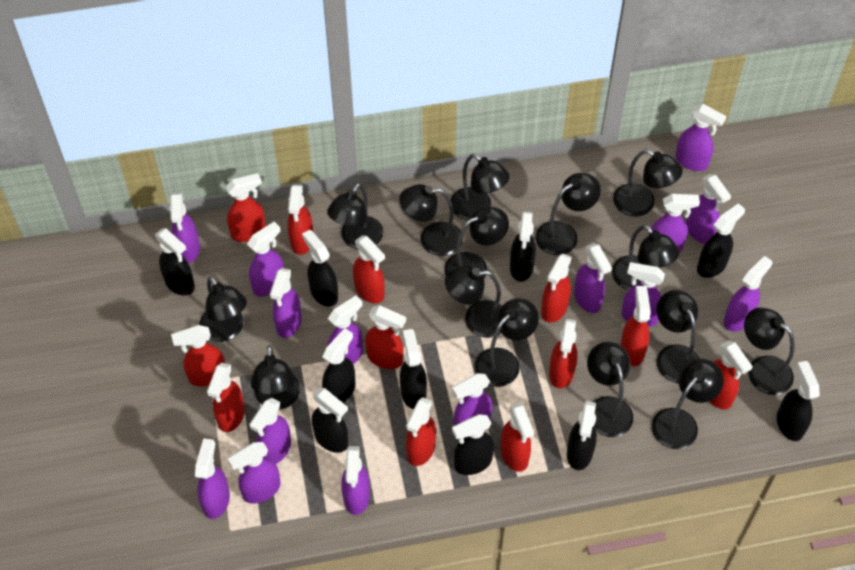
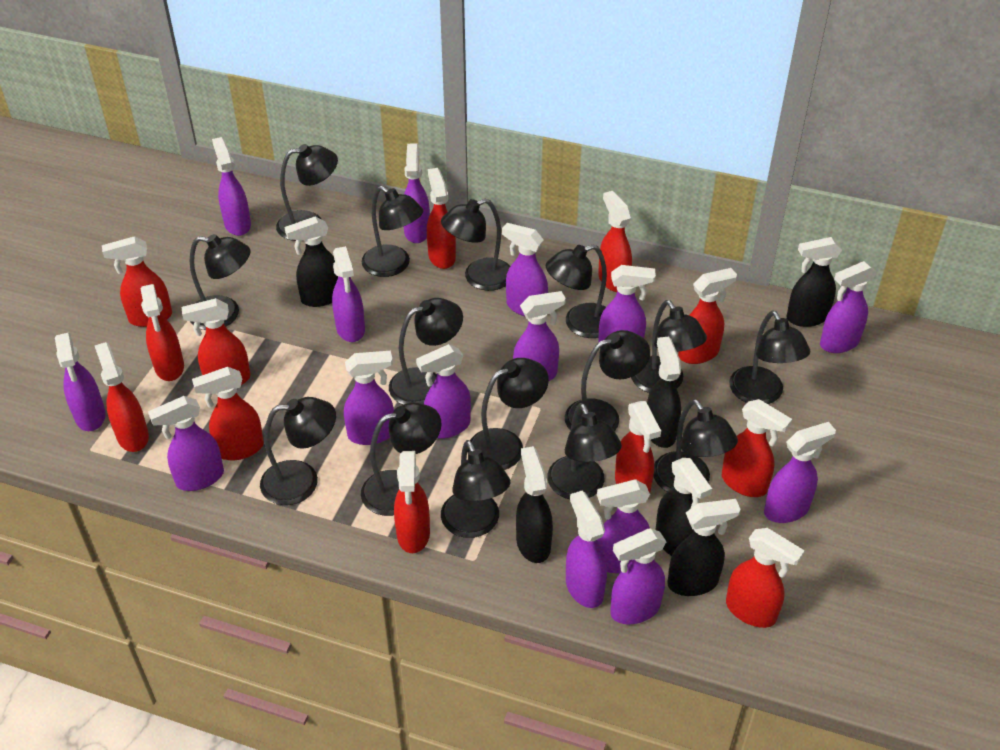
black spray bottle: [155,228,195,295] [302,230,338,307] [312,387,348,453] [322,328,355,403] [400,329,427,409] [452,414,494,475] [510,211,536,282] [567,401,597,470] [697,203,745,278] [777,361,820,441] = 10 -> [285,216,338,307] [516,446,553,563] [647,337,681,448] [655,458,712,556] [667,499,740,596] [786,237,842,327] = 6

